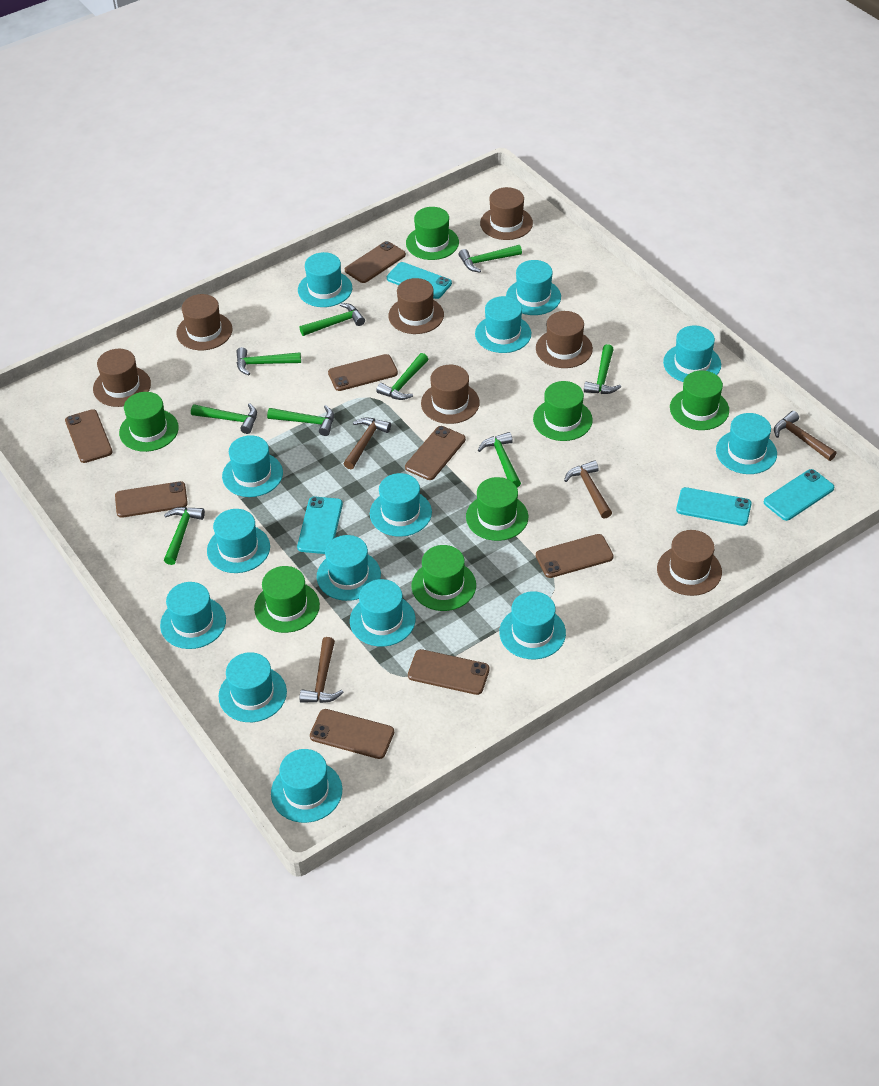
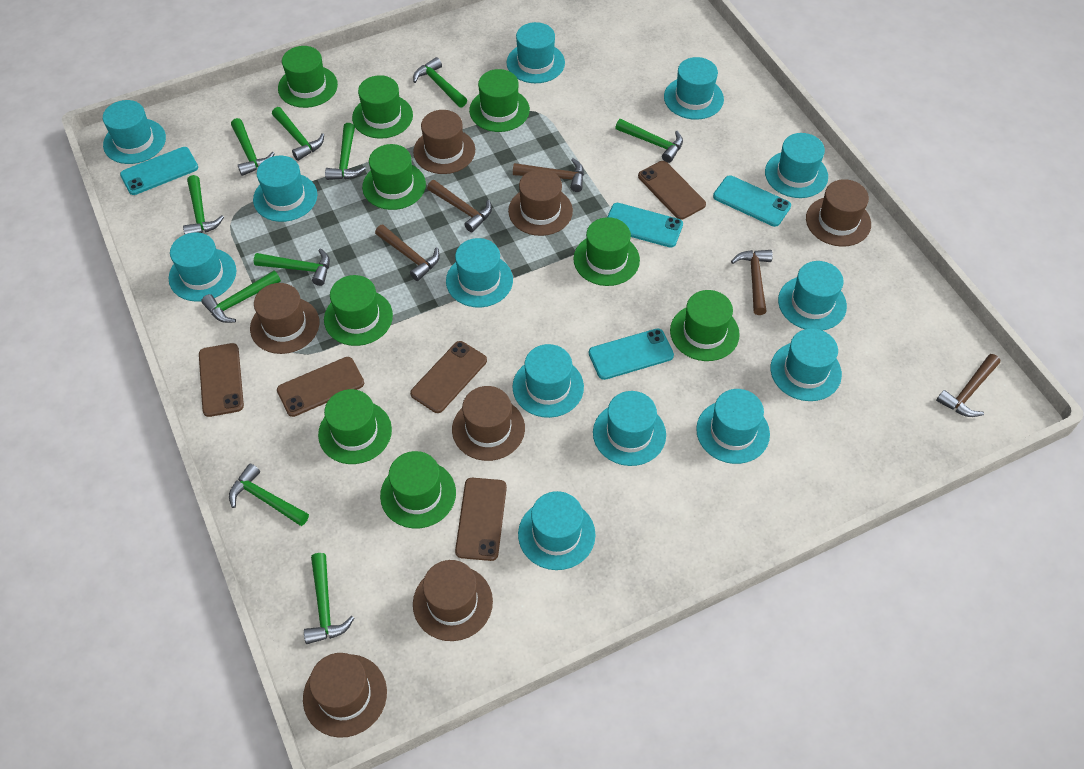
brown hammer: [300,637,344,703] [343,417,391,469] [564,460,612,519] [774,411,837,461] = 4 -> [375,225,440,281] [427,180,492,232] [513,158,584,192] [731,250,773,315] [936,354,1000,417] = 5
brown phone: [65,409,112,463] [115,481,188,518] [310,709,394,759] [328,354,398,391] [345,241,406,283] [405,426,466,480] [408,649,490,695] [536,534,614,578] = 8 -> [199,343,244,417] [277,357,364,417] [410,341,487,413] [455,478,507,561] [638,161,706,220] = 5
green hammer: [164,507,205,565] [191,403,257,434] [236,347,301,375] [267,405,334,436] [300,303,365,336] [376,353,428,400] [459,245,522,272] [478,432,521,487] [584,344,621,394] = 9 -> [183,175,224,234] [201,271,281,323] [229,463,309,526] [231,118,275,176] [254,248,330,286] [272,107,324,161] [304,553,354,644] [325,123,366,180] [413,57,467,108] [615,119,683,163] = 10
green hat: [119,392,179,452] [254,566,320,633] [406,207,459,260] [412,545,476,611] [466,477,528,541] [533,381,593,441] [670,370,729,430] = 7 -> [278,46,338,108] [318,389,392,464] [324,275,393,346] [352,75,413,139] [362,144,426,210] [380,451,456,528] [469,69,530,132] [573,217,640,286] [670,290,740,361] = 9
turquoise hat: [160,582,226,649] [207,509,270,573] [219,652,287,722] [222,435,283,497] [271,749,342,823] [298,252,352,307] [317,535,381,601] [350,579,415,647] [370,473,432,537] [475,296,531,353] [499,591,566,659] [506,260,561,315] [663,326,721,382] [716,413,777,474] = 14 -> [103,100,166,164] [169,232,236,302] [253,156,317,222] [446,238,513,307] [507,22,565,83] [512,344,584,418] [518,491,595,570] [593,391,666,466] [664,57,724,120] [696,389,770,464] [765,133,828,198] [771,328,842,401] [778,261,847,331] = 13

